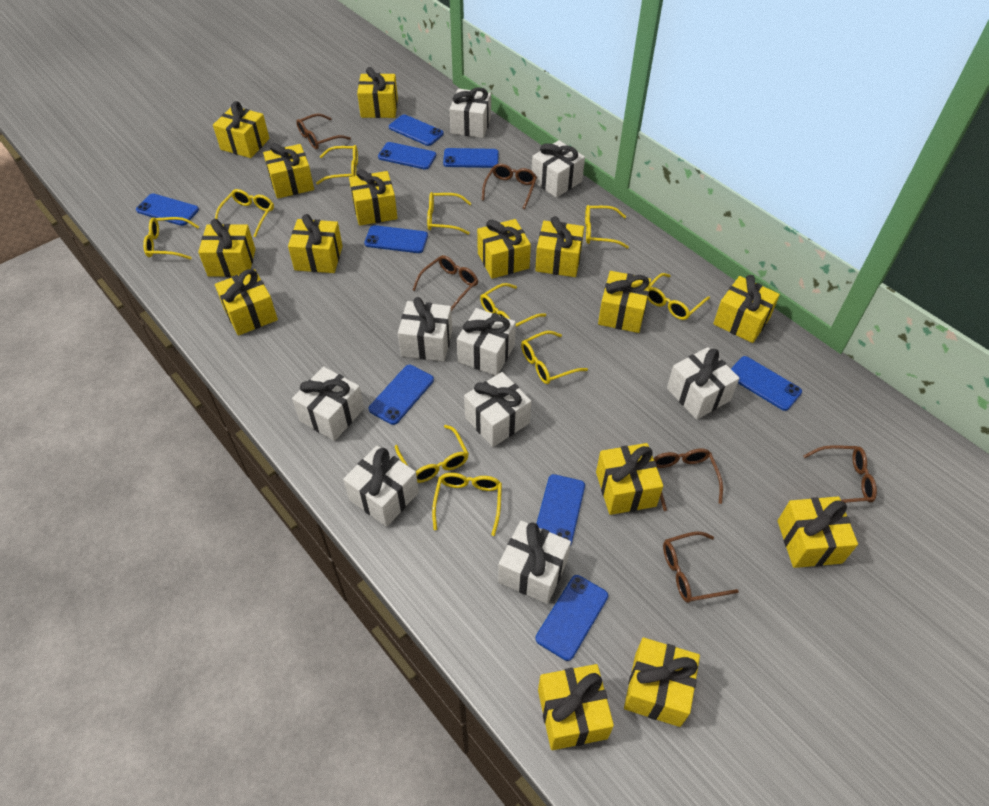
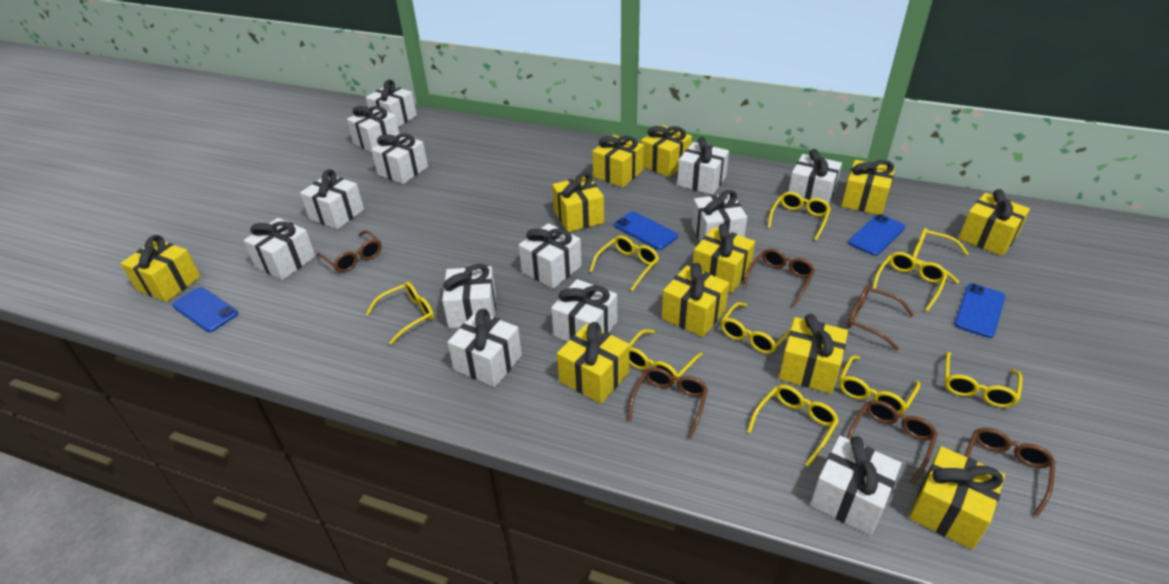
blue phone: [136,193,199,226] [364,225,428,253] [368,365,434,425] [378,142,436,170] [389,114,444,146] [443,148,499,168] [535,575,608,661] [536,474,585,546] [731,356,802,411] = 9 -> [172,287,238,332] [614,211,678,250] [848,214,905,256] [954,284,1005,338] = 4
white gift: [292,366,364,441] [343,446,419,527] [398,297,452,361] [450,87,491,138] [457,308,516,376] [464,372,531,447] [498,520,571,604] [532,140,585,198] [667,347,740,420] = 9 -> [244,218,316,280] [300,169,364,229] [347,106,400,153] [366,79,417,127] [371,133,428,184] [442,264,496,328] [447,309,522,387] [519,223,582,289] [551,279,617,342] [677,137,729,195] [692,190,747,242] [788,149,842,204] [810,436,902,535] = 13
yellow gift: [198,219,256,277] [213,101,269,158] [215,269,278,336] [263,143,314,199] [288,214,343,273] [349,169,397,226] [357,67,398,118] [477,219,531,279] [535,216,584,277] [538,664,614,750] [596,443,663,515] [598,271,651,333] [624,638,700,727] [713,275,780,343] [778,497,858,568] = 15 -> [120,235,201,302] [552,172,604,232] [557,322,630,404] [592,135,644,187] [641,125,692,177] [662,263,729,337] [693,223,755,293] [779,314,848,394] [841,160,895,215] [909,446,1005,550] [958,189,1030,256] = 11

